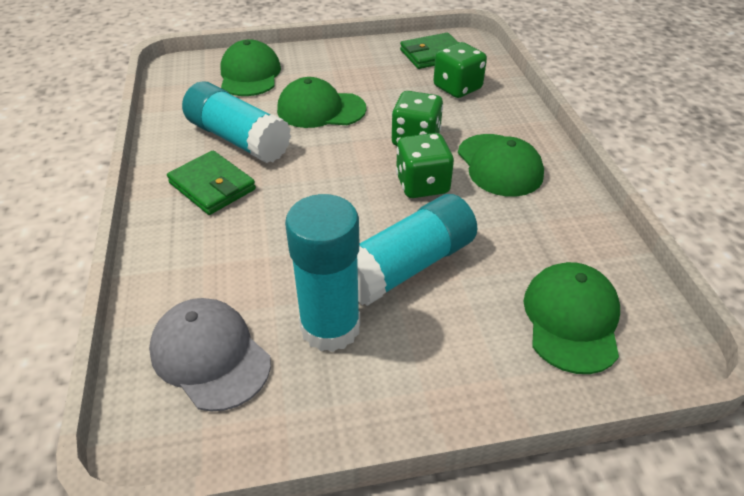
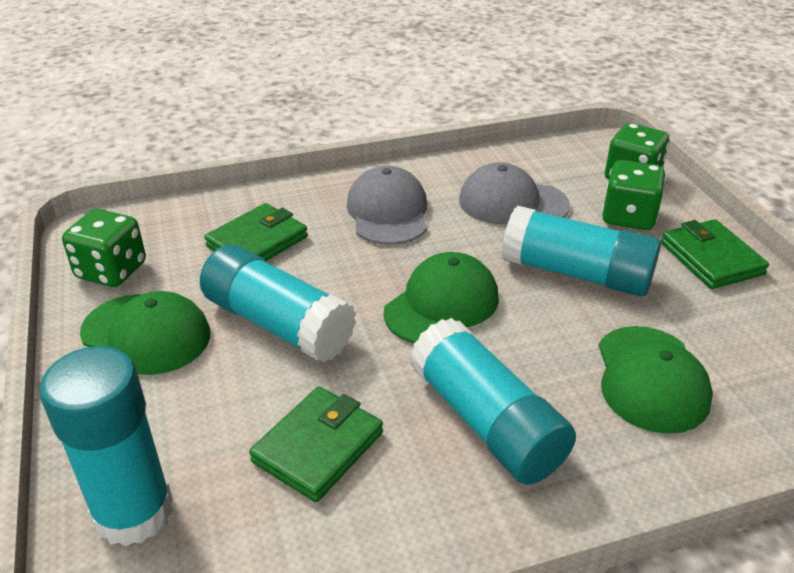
green cap: [220,39,281,96] [277,77,366,128] [458,134,544,197] [524,262,620,374] = 4 -> [80,291,210,375] [384,252,499,344] [598,326,713,434] = 3
green wallet: [167,151,256,215] [400,33,458,69] = 2 -> [204,203,308,261] [249,386,383,502] [661,219,769,289] = 3
grey cap: [149,298,271,412] = 1 -> [347,165,427,245] [459,162,570,225] = 2
turquoise glue stick: [182,81,291,163] [285,194,360,352] [357,194,477,306] = 3 -> [39,346,173,547] [200,245,356,362] [410,318,576,485] [502,206,661,297] = 4

